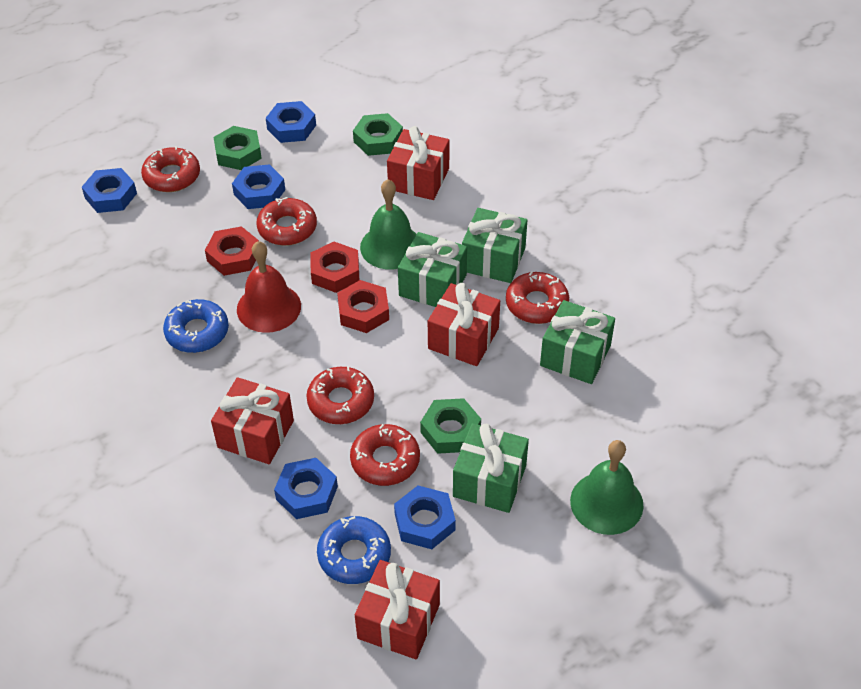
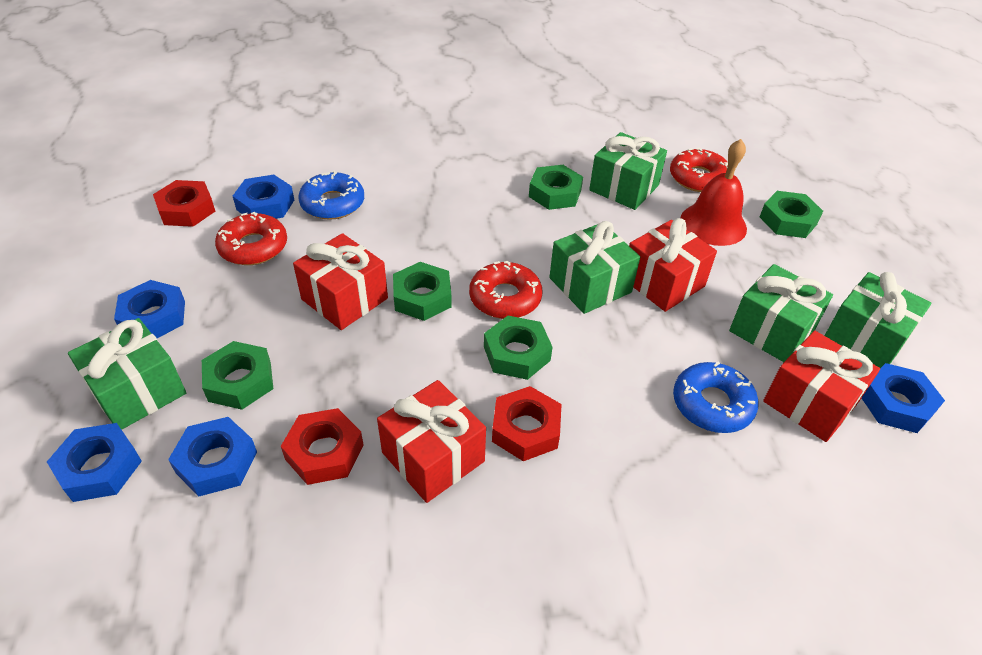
green bell: [360,179,417,270] [570,440,644,535] = 2 -> none = 0
green gift: [398,232,467,307] [453,423,529,513] [462,208,527,283] [540,300,615,384] = 4 -> [68,318,186,430] [549,221,640,314] [589,132,667,210] [729,264,833,362] [824,272,931,368] = 5
green nut: [213,126,262,170] [353,113,403,156] [420,398,481,454] = 3 -> [202,341,273,410] [393,262,452,321] [484,316,553,380] [529,165,583,210] [760,191,823,238] = 5
red donut: [141,146,200,192] [256,197,317,246] [307,366,374,424] [350,424,420,486] [506,271,569,324] = 5 -> [215,212,287,265] [469,261,543,319] [670,148,728,192] = 3

